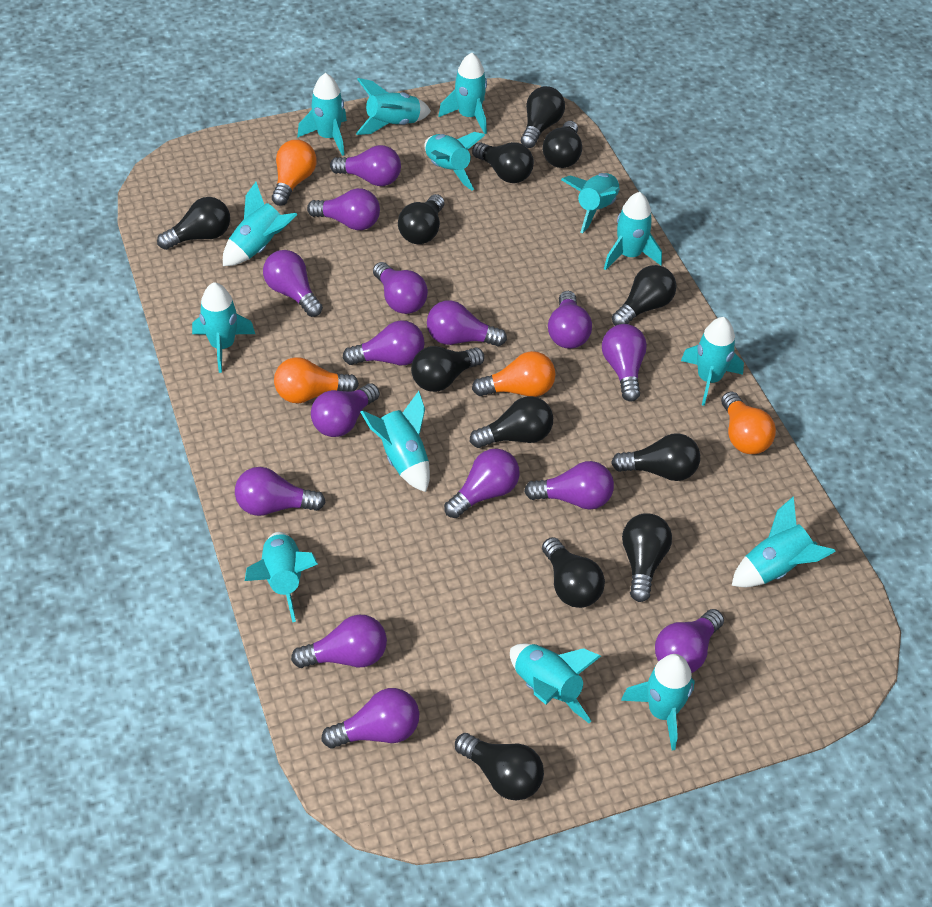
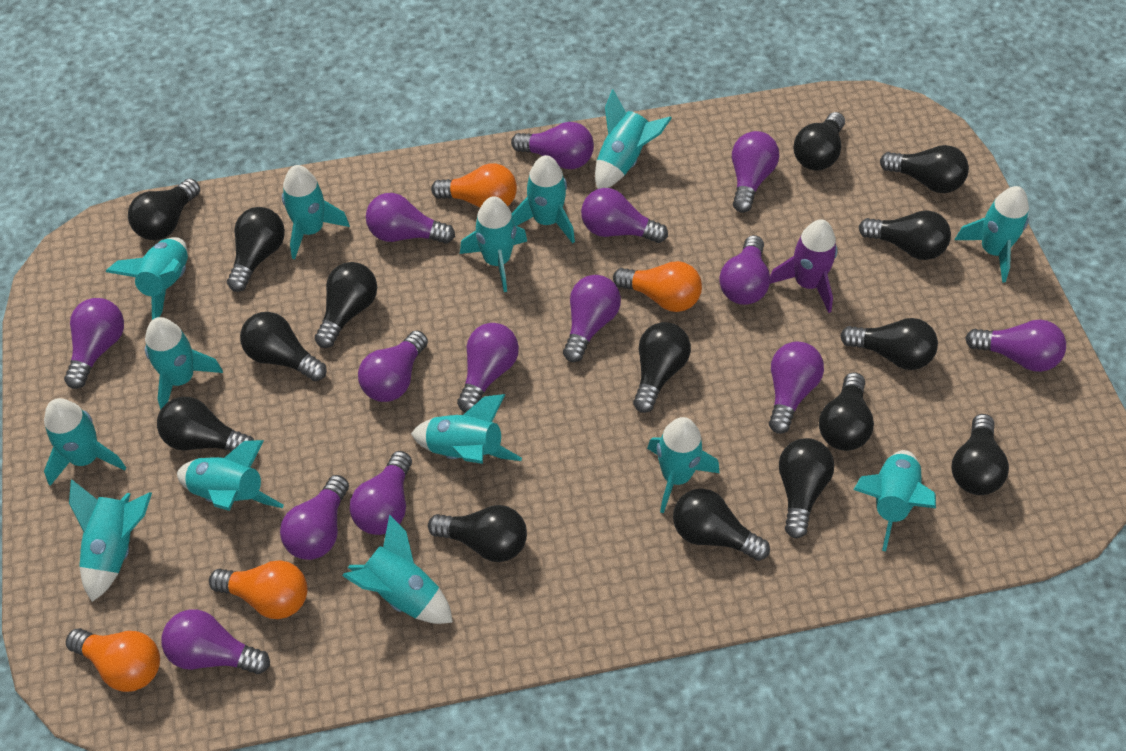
black light bulb: [157,197,230,250] [398,194,444,244] [411,346,484,392] [455,733,544,801] [470,396,553,448] [472,142,534,183] [521,86,565,148] [542,537,605,608] [543,121,582,168] [611,433,700,481] [612,265,676,326] [622,513,672,602] = 12 -> [128,178,200,240] [157,397,254,452] [227,207,285,292] [240,312,327,381] [315,262,377,348] [428,505,527,562] [633,322,691,413] [673,488,770,561] [779,438,834,539] [794,112,845,171] [819,372,874,451] [840,318,938,370] [859,210,951,260] [880,145,969,193] [952,414,1009,495] = 15
purple light bulb: [235,467,326,516] [263,250,323,317] [291,615,387,668] [307,188,380,230] [311,383,380,437] [321,688,419,749] [330,145,401,186] [343,320,425,365] [373,262,428,314] [427,300,507,347] [444,448,520,518] [524,461,614,510] [548,291,592,349] [602,324,647,402] [655,609,724,673] = 15 -> [64,298,124,389] [161,609,270,674] [280,475,349,560] [350,451,412,535] [358,330,428,402] [366,193,455,244] [457,323,519,412] [511,122,594,169] [563,275,621,362] [581,188,668,243] [719,235,770,305] [732,131,779,213] [769,341,824,434] [965,319,1066,372] = 14
purple rocket: none = 0 -> [770,219,837,313] = 1

